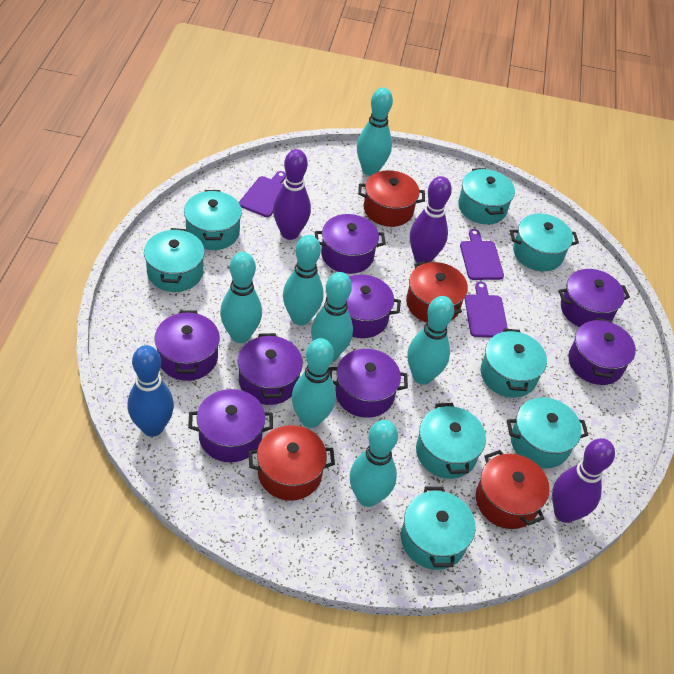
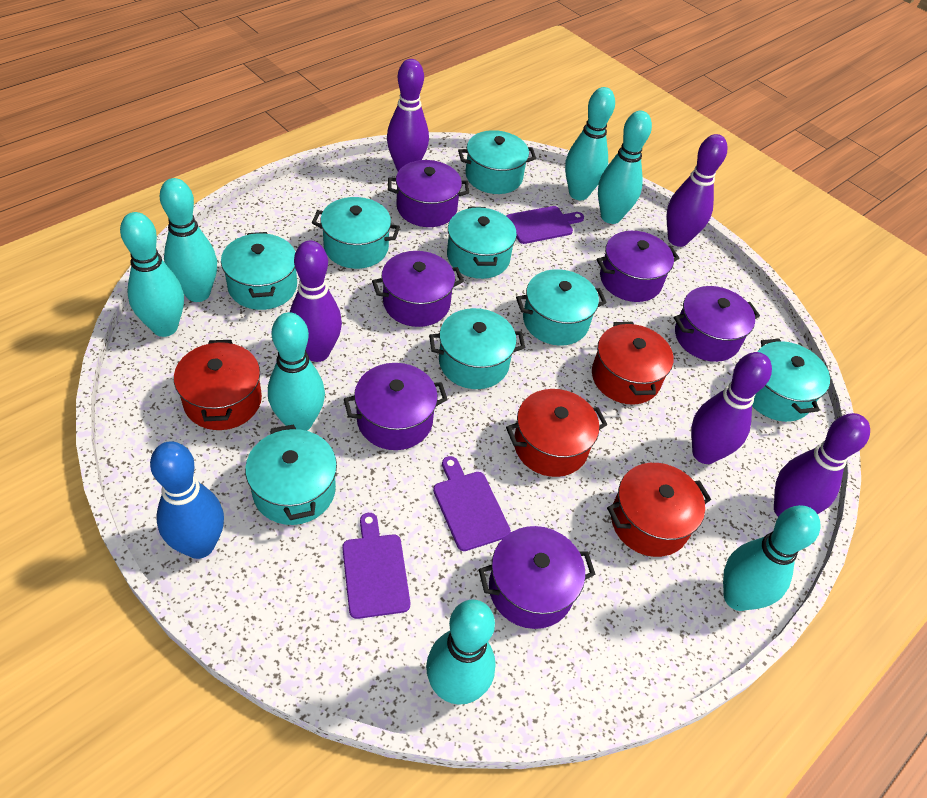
purple bowling pin: [273,149,311,240] [410,176,452,263] [552,438,615,523] = 3 -> [290,241,342,362] [387,59,429,171] [666,134,727,247] [691,352,772,464] [774,413,870,517] = 5
purple pot: [154,310,220,381] [188,389,273,462] [238,333,303,405] [315,214,386,274] [326,274,401,338] [329,349,408,418] [558,269,630,327] [568,318,636,385] = 8 -> [344,363,448,450] [372,251,464,327] [388,160,469,227] [479,526,595,629] [596,231,679,302] [674,286,760,362] = 6

